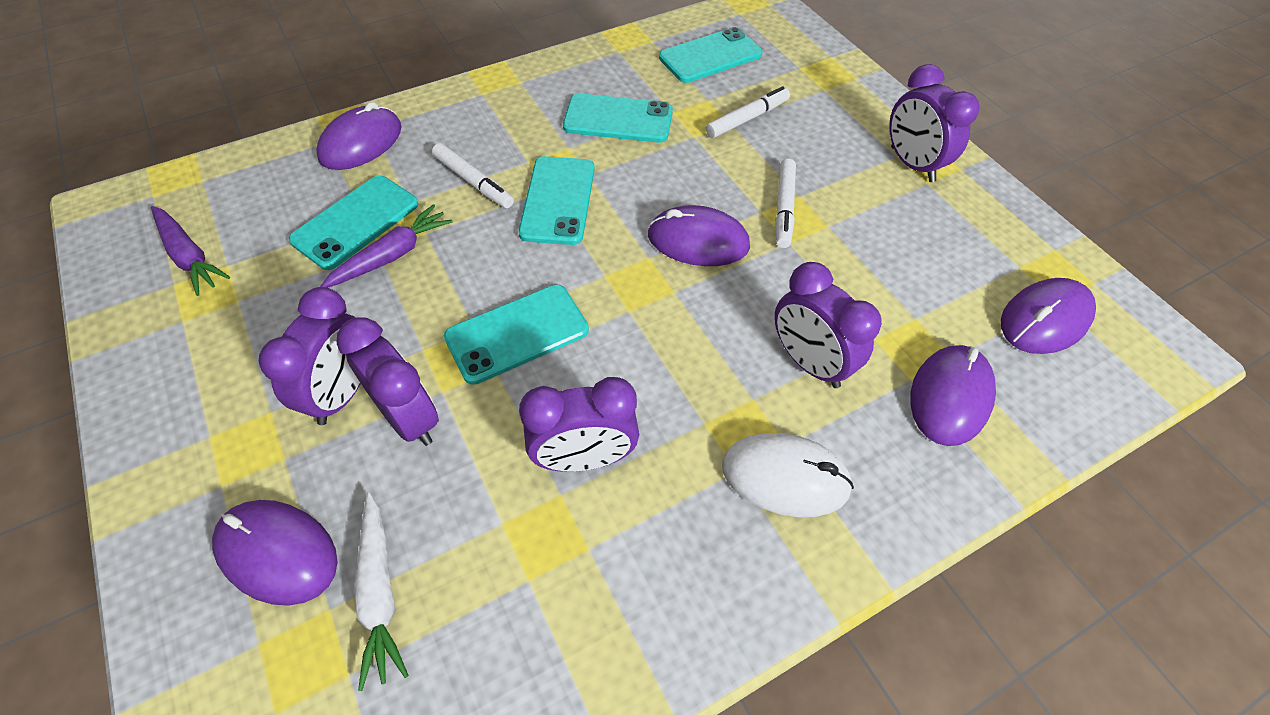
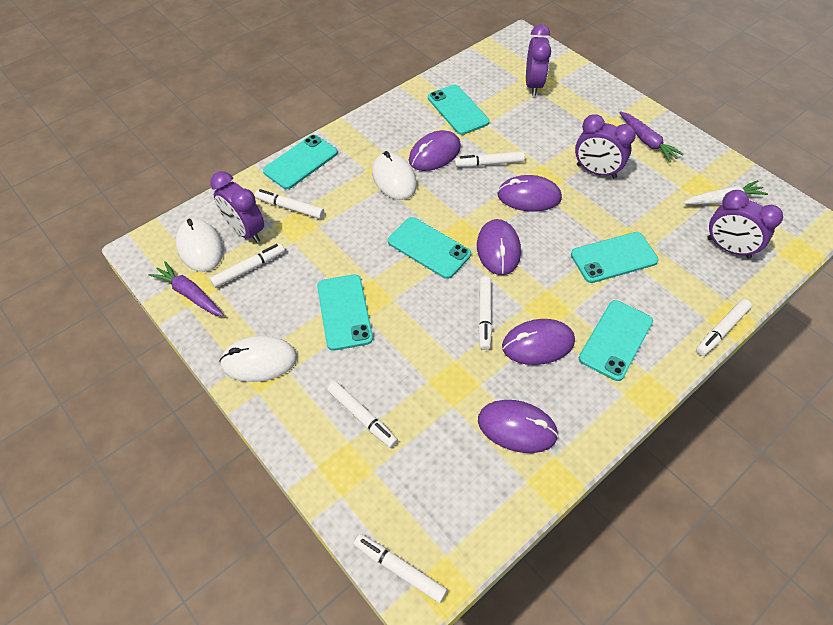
purple clock: [259,287,361,425] [337,317,439,446] [519,377,639,472] [774,262,882,388] [889,64,980,182] = 5 -> [210,171,264,243] [526,24,551,96] [575,114,636,178] [707,190,783,259] = 4
turquoise phone: [289,175,418,270] [444,285,589,385] [518,156,595,245] [563,93,673,143] [659,27,762,83] = 5 -> [263,135,338,189] [317,275,373,351] [388,217,471,279] [428,85,489,135] [571,232,659,283] [579,300,653,381] = 6
white marker: [432,143,514,208] [706,86,790,138] [775,159,796,248] = 3 -> [210,243,285,288] [255,189,324,219] [327,381,398,448] [354,534,447,603] [454,151,525,167] [478,276,492,350] [696,299,752,356] = 7
white mouse: [722,433,854,517] = 1 -> [176,218,223,272] [219,336,297,382] [372,151,417,200] = 3

